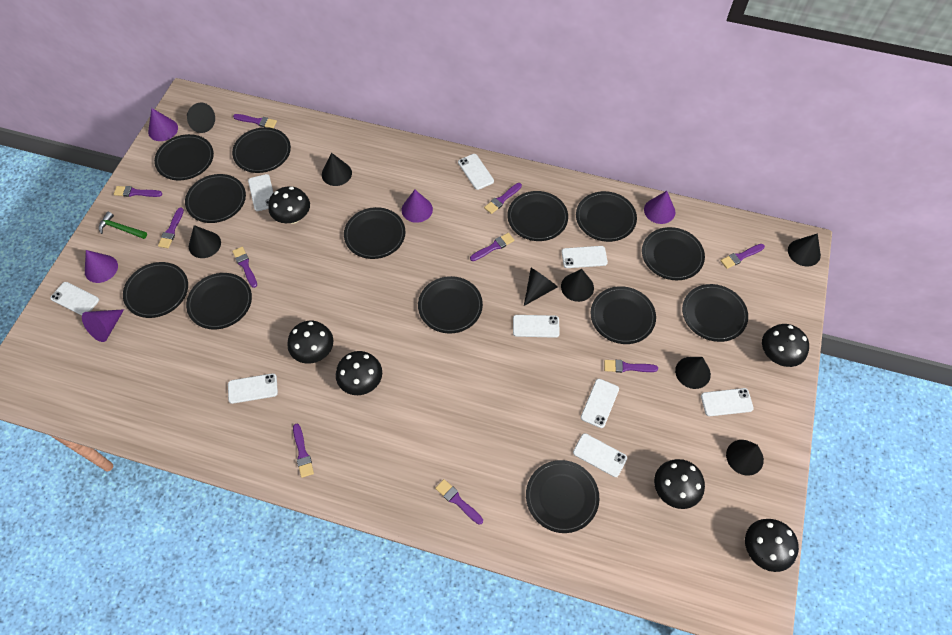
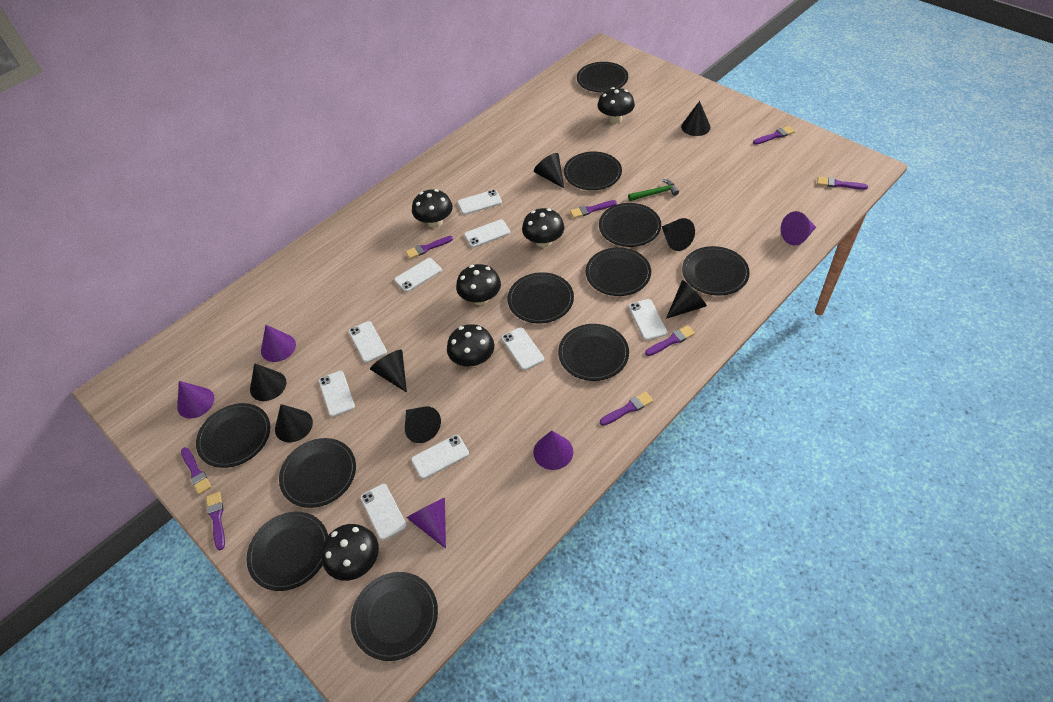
black plate: [123,262,188,318] [154,134,214,181] [185,174,246,223] [186,273,252,329] [232,127,291,173] [344,207,405,259] [418,276,483,333] [507,191,568,241] [526,460,599,533] [576,191,637,242] [591,286,656,344] [642,227,705,280] [682,284,748,342] = 13 -> [196,403,270,468] [247,512,328,591] [279,438,356,508] [351,572,438,661] [507,272,574,324] [558,324,629,381] [564,151,622,190] [577,62,628,92] [586,247,651,296] [599,203,661,247] [682,246,750,296] = 11
purple brush: [114,186,162,197] [158,207,184,248] [232,247,257,288] [233,114,277,128] [293,424,314,478] [435,479,483,525] [470,233,514,261] [484,183,522,214] [604,360,658,373] [720,244,765,269] = 10 -> [181,447,211,495] [206,492,225,550] [405,236,453,259] [570,200,617,218] [600,392,653,426] [645,325,695,356] [753,126,795,145] [817,177,868,190] = 8

